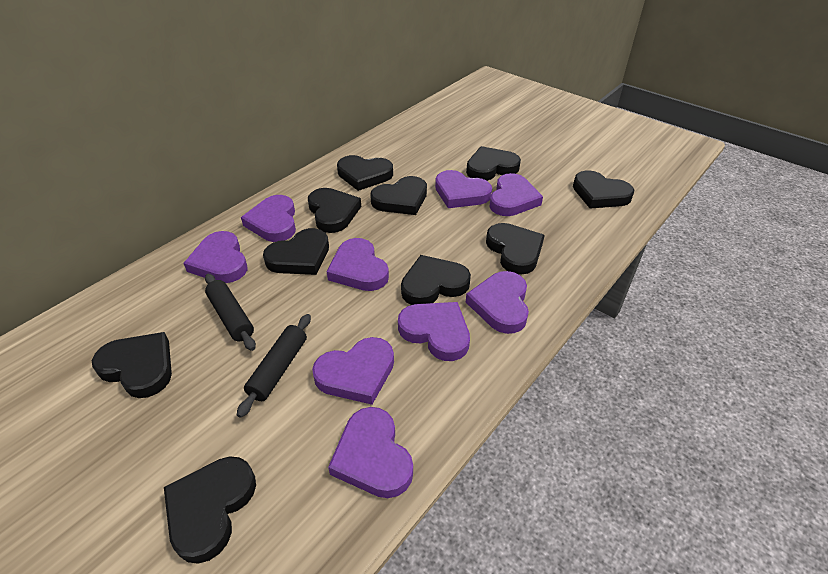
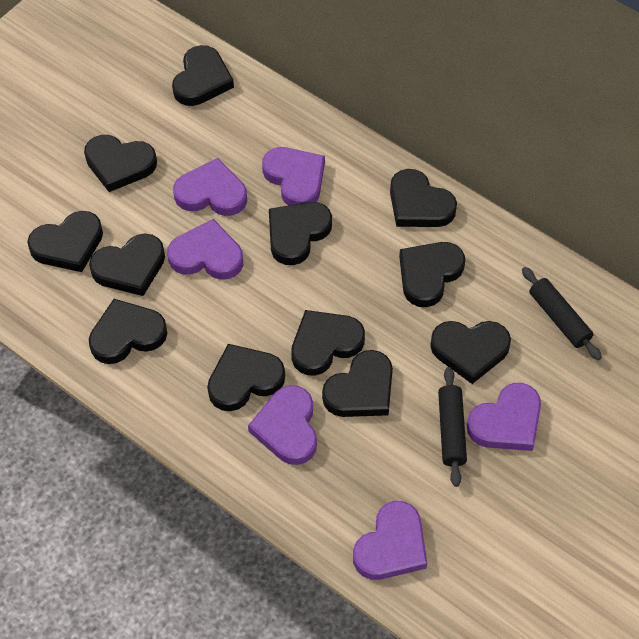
black heart: [92,332,172,398] [164,456,256,564] [263,228,329,275] [308,188,361,233] [337,155,393,191] [370,176,427,215] [401,255,471,305] [466,146,521,181] [486,223,545,275] [573,170,635,209] = 10 -> [27,211,103,272] [84,135,157,192] [89,234,165,296] [89,299,168,364] [172,45,234,106] [207,344,285,411] [269,202,332,265] [291,310,365,376] [322,350,393,417] [390,169,457,227] [399,242,465,307] [430,321,511,384] = 12
purple heart: [183,231,247,283] [241,195,296,242] [312,337,394,405] [327,238,389,291] [328,407,413,498] [398,302,470,361] [435,170,492,208] [466,271,529,334] [490,173,543,216] = 9 -> [167,219,243,280] [173,158,247,216] [248,385,317,465] [262,147,325,205] [353,501,427,580] [467,383,541,451] = 6

